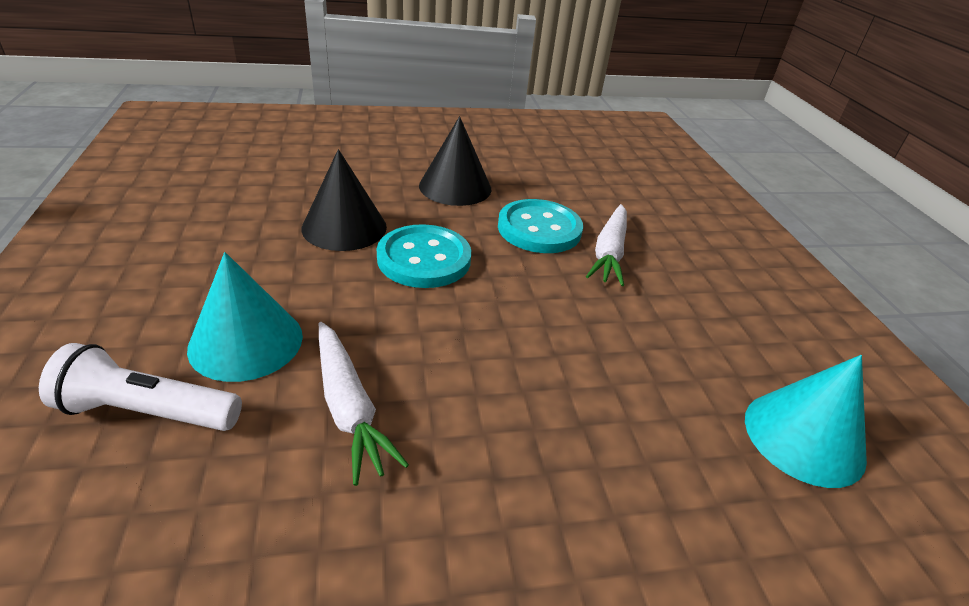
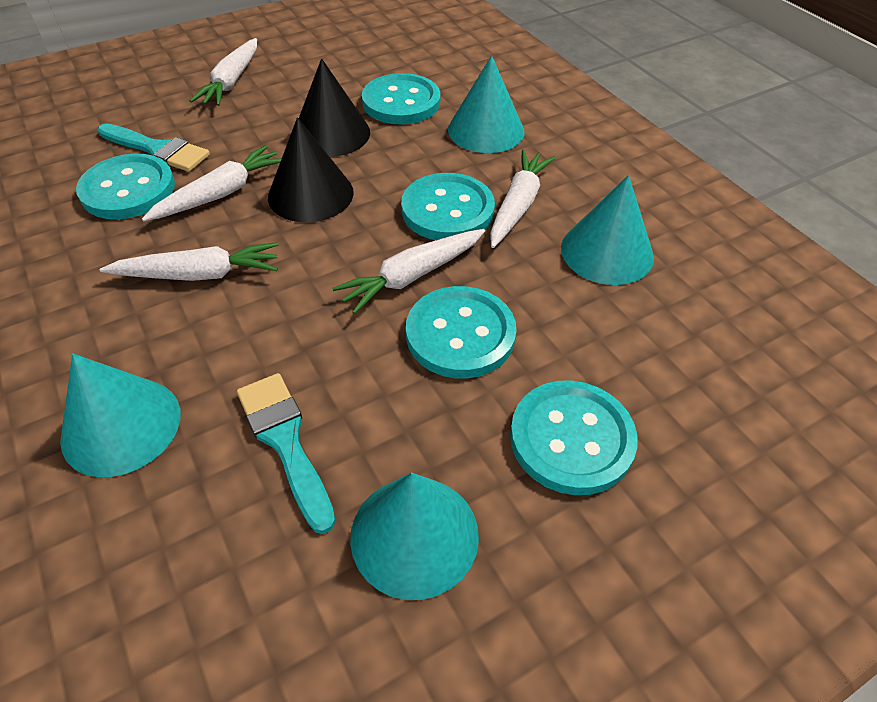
turquoise brush: none = 0 -> [97,123,210,172] [237,373,336,534] = 2
turquoise button: [377,224,471,288] [498,199,583,253] = 2 -> [76,154,175,219] [362,73,440,125] [401,173,495,240] [406,286,517,379] [510,380,638,495] = 5
turquoise cone: [187,252,303,382] [745,355,867,488] = 2 -> [60,354,180,477] [350,473,479,600] [448,55,524,153] [561,175,654,285] = 4
white carrot: [319,322,409,486] [586,204,627,286] = 2 -> [100,242,278,281] [142,145,282,221] [190,38,257,106] [332,229,485,314] [490,150,555,248] = 5
white flashlight: [39,343,242,431] = 1 -> none = 0

